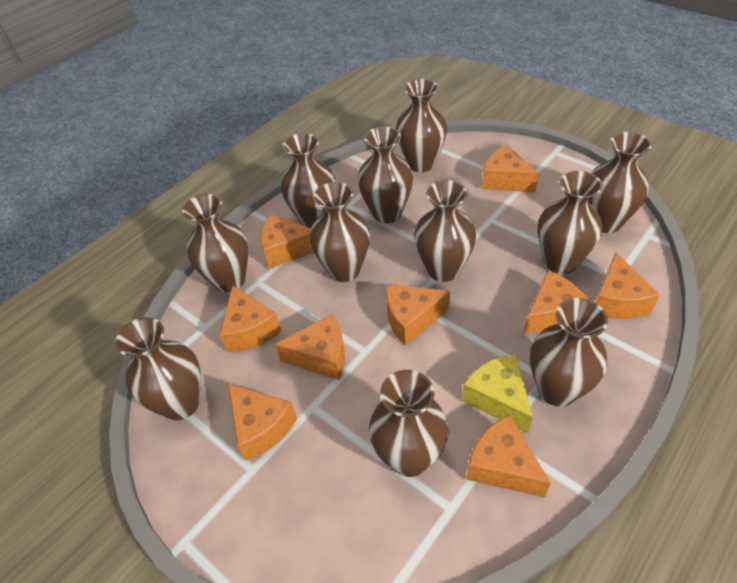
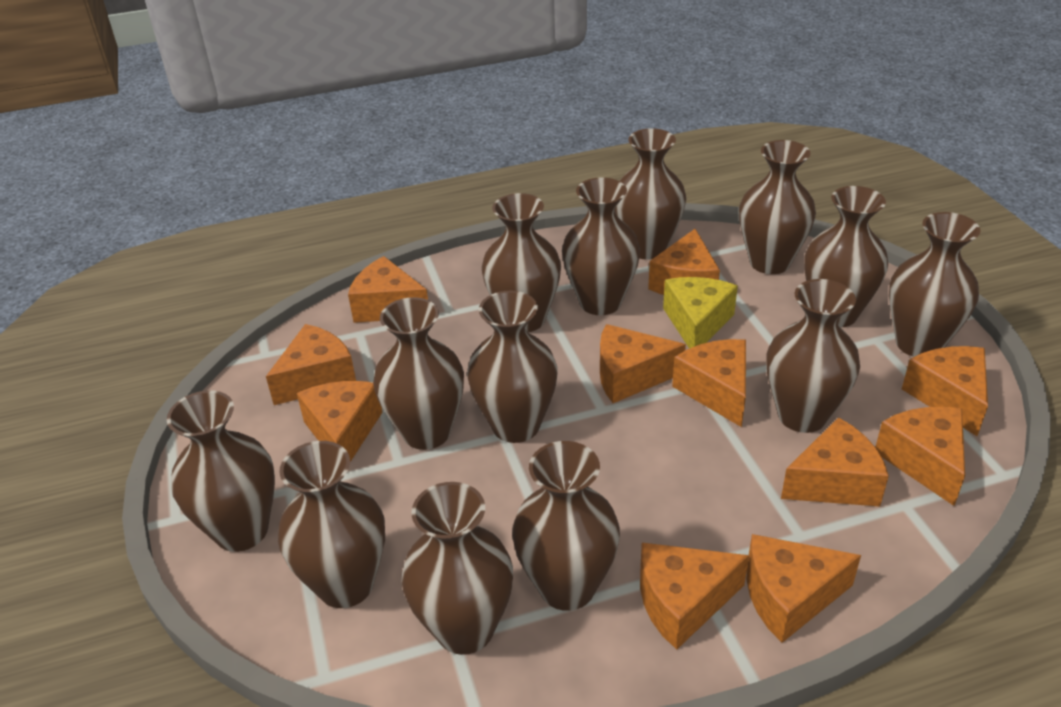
brown vase: [115,317,201,420] [182,194,249,293] [281,133,336,228] [309,182,370,282] [357,126,413,223] [369,370,449,477] [395,79,447,172] [414,180,476,282] [530,298,608,407] [538,171,603,274] [588,132,652,233] = 11 -> [167,390,275,552] [278,441,385,608] [373,297,464,450] [402,482,513,655] [467,291,558,443] [482,193,561,332] [512,441,620,611] [562,177,640,315] [615,128,686,260] [739,140,816,274] [766,279,860,433] [804,186,888,328] [889,212,981,357] = 13
orange cheese: [219,285,281,352] [228,383,297,461] [261,214,313,269] [275,314,345,380] [386,284,450,346] [466,415,551,498] [482,145,539,193] [524,271,589,334] [595,253,660,319] = 9 -> [266,324,356,405] [297,381,382,462] [348,256,428,323] [600,324,686,403] [640,543,749,650] [648,229,720,295] [672,339,746,427] [747,534,861,643] [781,417,889,507] [875,407,965,506] [902,346,988,436] = 11

